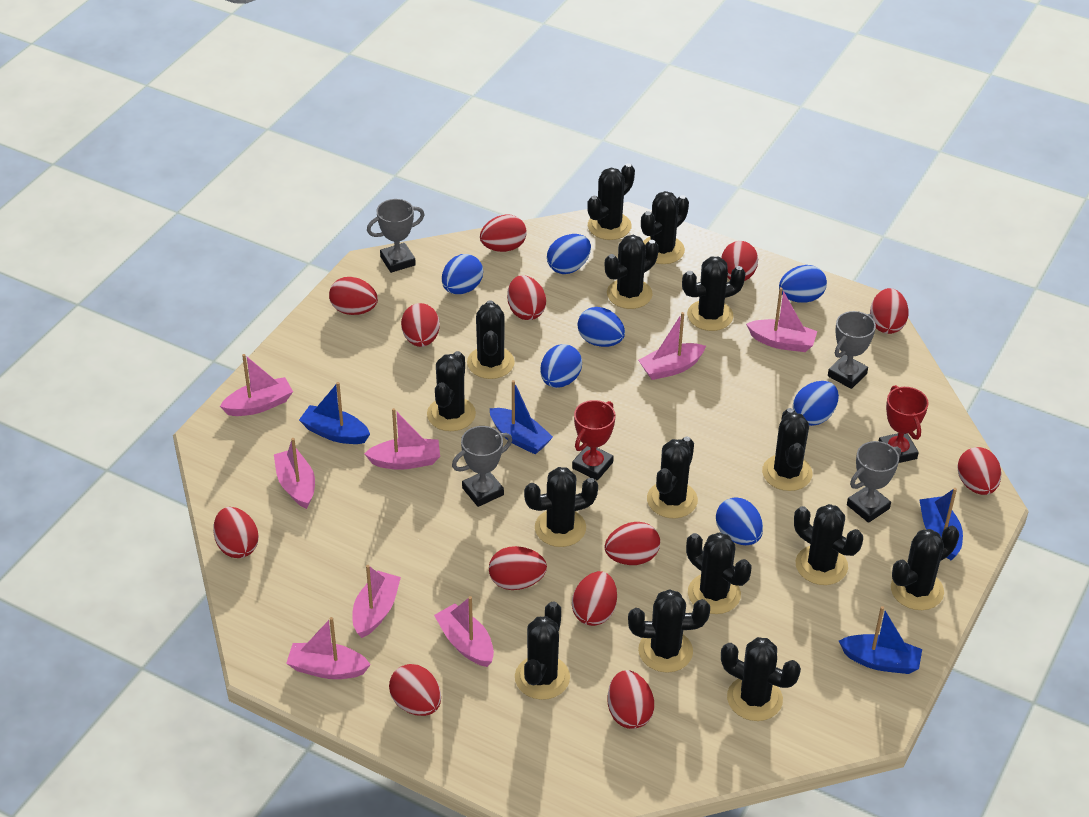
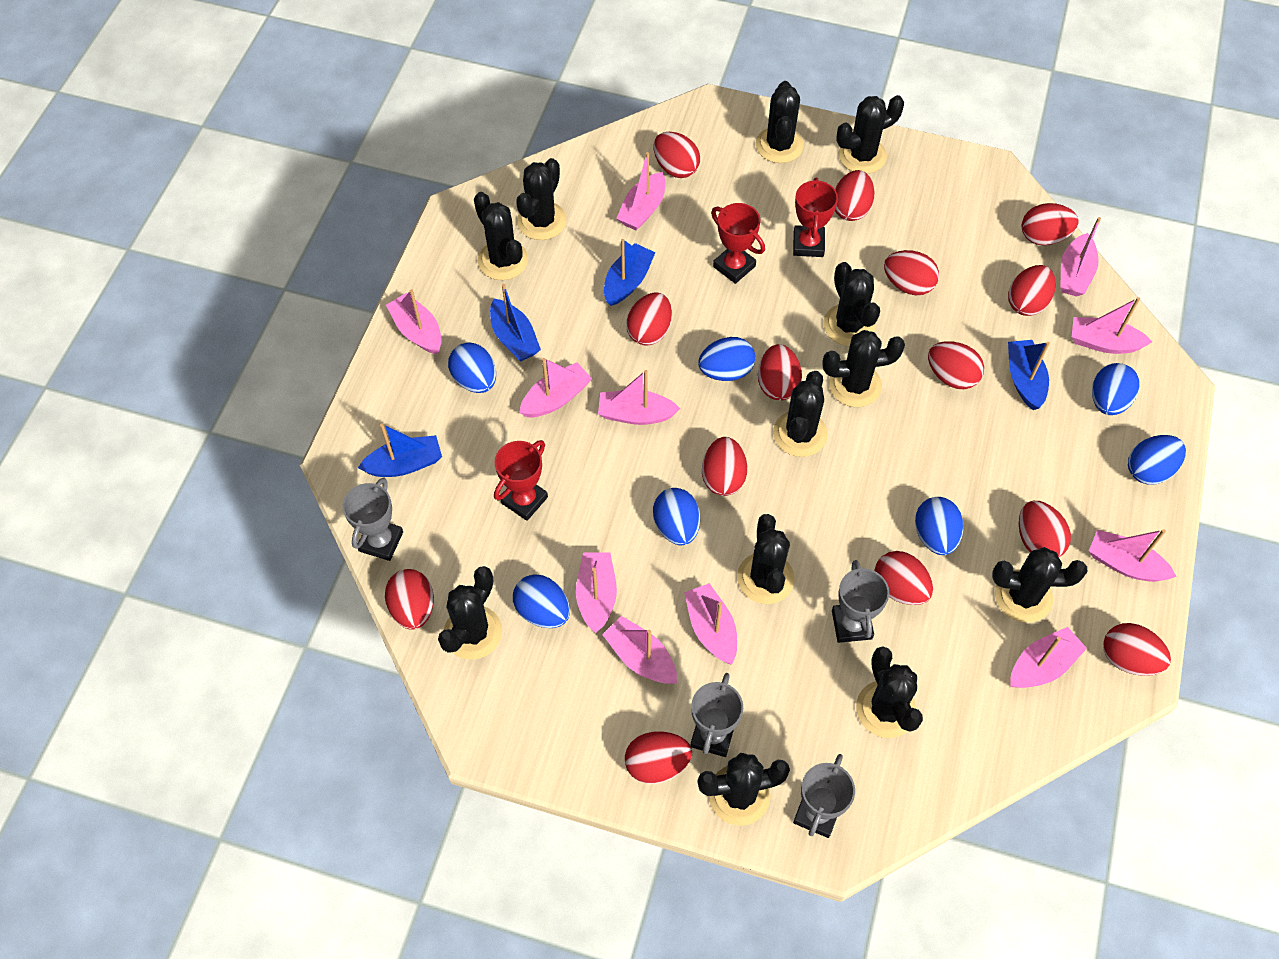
black cactus: [427,351,476,431] [467,300,515,379] [515,601,570,700] [524,467,598,547] [587,163,635,240] [605,235,659,309] [628,589,710,673] [641,191,689,264] [647,436,698,519] [682,256,746,331] [686,532,752,614] [721,637,801,721] [762,408,813,491] [794,504,863,585] [891,526,959,610] = 15 -> [438,566,502,660] [474,192,528,280] [516,158,567,240] [697,753,790,826] [737,514,795,604] [756,81,804,163] [773,371,828,457] [822,330,905,407] [823,262,880,346] [836,95,904,174] [856,646,923,738] [992,547,1088,623] = 12
pink boat: [220,354,293,416] [274,438,315,509] [286,617,371,679] [352,565,401,638] [364,408,440,470] [434,596,494,667] [638,312,706,380] [746,287,817,352] = 8 -> [386,289,442,354] [519,358,592,417] [576,552,617,633] [598,370,680,425] [602,616,677,684] [616,152,665,231] [684,583,737,665] [1010,627,1087,688] [1060,217,1101,297] [1072,297,1152,354] [1089,529,1177,582] = 11
red egg: [213,507,259,558] [329,277,378,315] [389,664,441,716] [401,303,440,347] [480,215,526,252] [489,546,547,590] [507,275,546,320] [572,571,617,626] [604,522,660,565] [607,670,654,729] [721,241,758,281] [870,288,909,334] [957,447,1001,495] = 13 -> [385,569,434,629] [625,731,692,784] [626,292,672,346] [654,132,700,178] [702,437,747,496] [758,344,802,400] [835,170,875,221] [874,551,933,605] [884,250,939,295] [928,341,984,389] [1008,265,1056,316] [1019,501,1071,557] [1022,203,1079,245] [1103,623,1171,676] = 14
red trophy: [572,400,615,480] [879,385,929,463] = 2 -> [494,440,548,521] [711,203,765,284] [793,178,838,257] = 3

